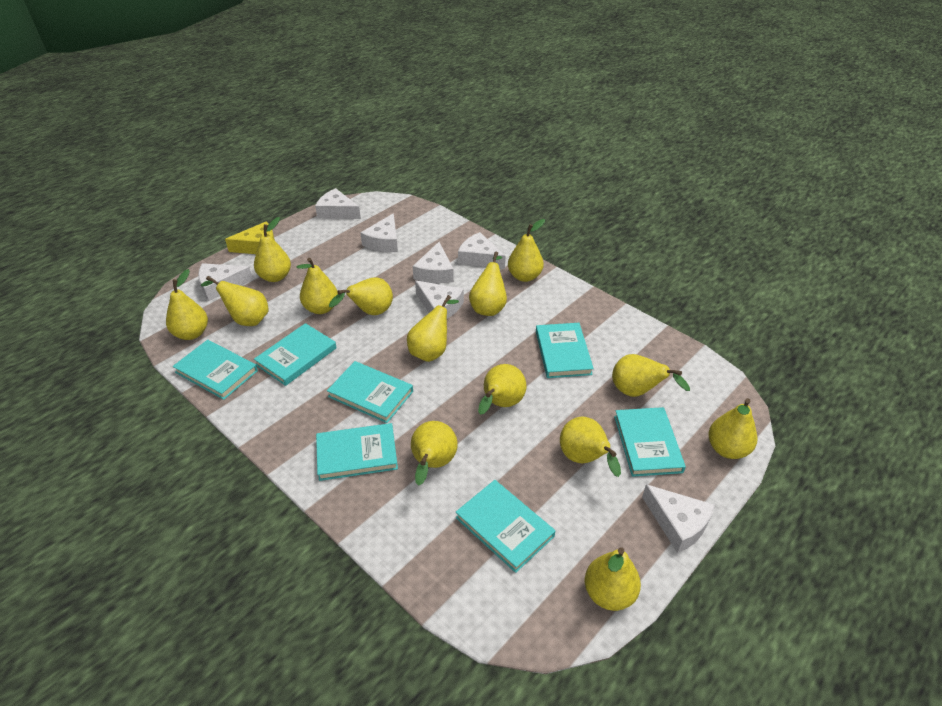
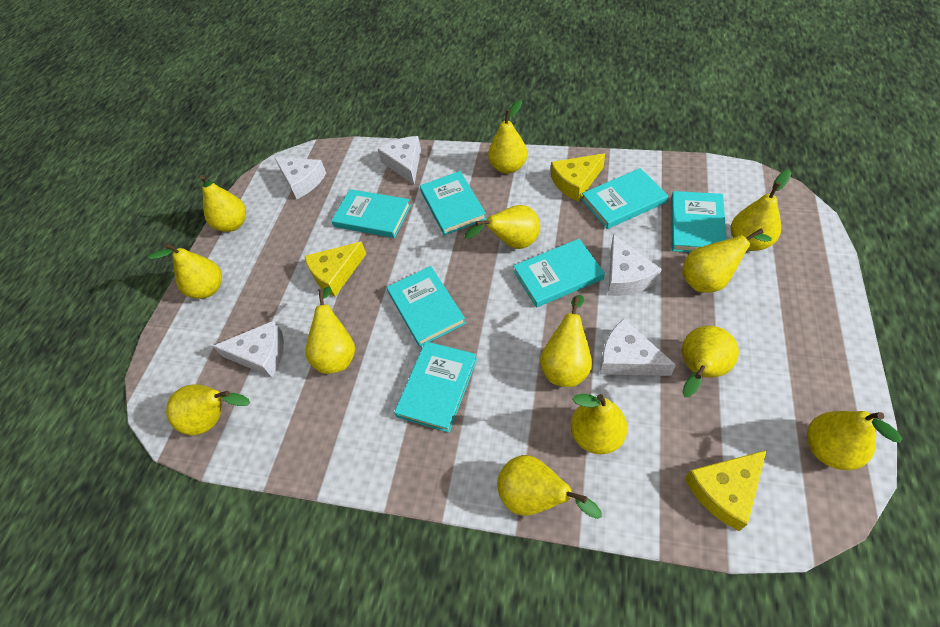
white cheese: [198,263,253,301] [315,188,361,219] [360,213,398,252] [413,242,454,283] [415,281,464,318] [458,232,505,269] [642,484,715,553] = 7 -> [213,321,284,377] [274,157,326,199] [378,136,421,184] [600,319,676,376] [608,234,662,296] = 5
yellow cheese: [225,221,275,254] = 1 -> [305,241,366,296] [551,153,605,202] [685,450,767,531] = 3
yellow pear: [166,269,208,340] [201,276,269,326] [254,217,291,282] [296,258,338,314] [329,277,393,315] [407,295,459,362] [411,421,458,486] [469,252,507,316] [478,364,526,415] [508,219,545,282] [560,416,621,477] [585,547,641,611] [612,354,690,397] [708,398,757,459] = 14 -> [148,243,222,299] [166,384,250,435] [200,175,246,232] [305,287,355,374] [465,205,540,249] [488,100,527,174] [497,455,602,519] [540,295,592,387] [571,394,628,454] [682,229,772,292] [682,326,739,397] [731,170,791,251] [807,411,902,470] = 13

